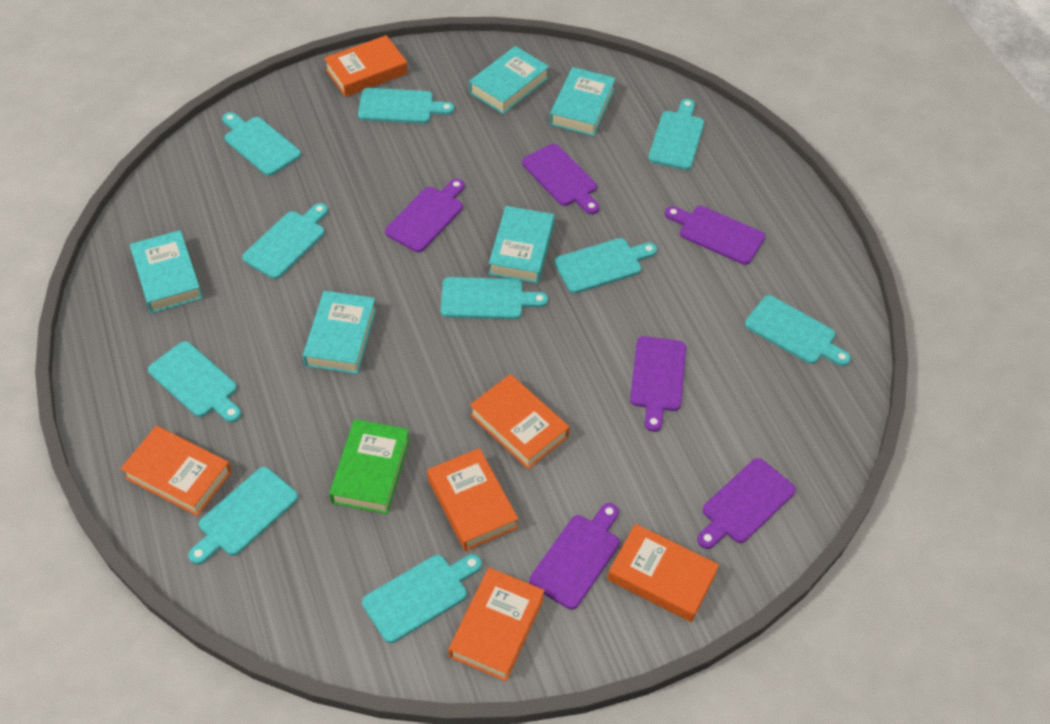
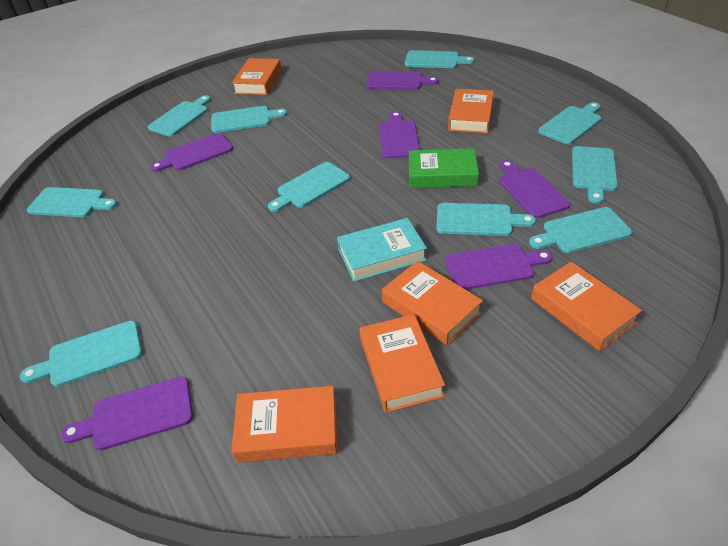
turquoise book: [130,230,203,313] [303,291,376,374] [469,46,549,114] [489,206,554,283] [550,67,616,136] = 5 -> [337,218,427,282] = 1

